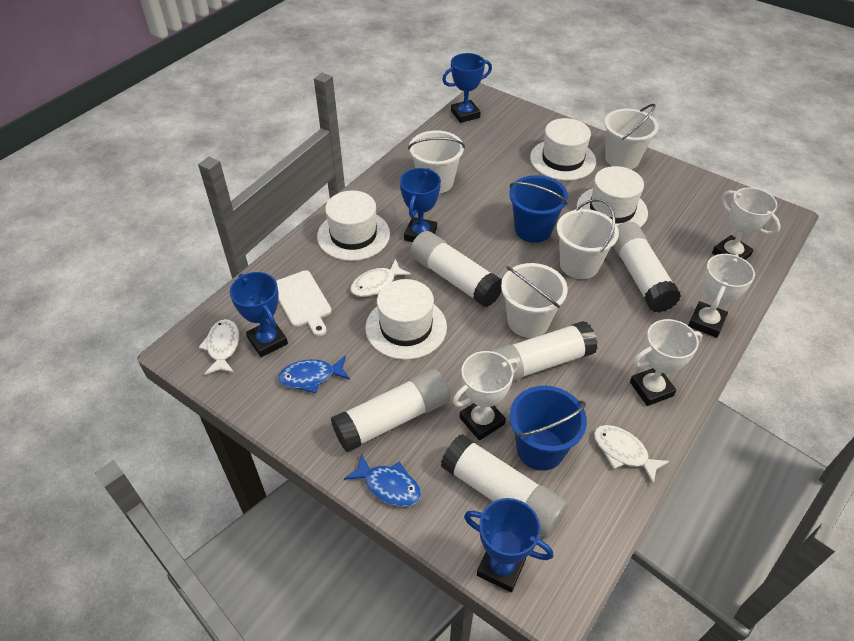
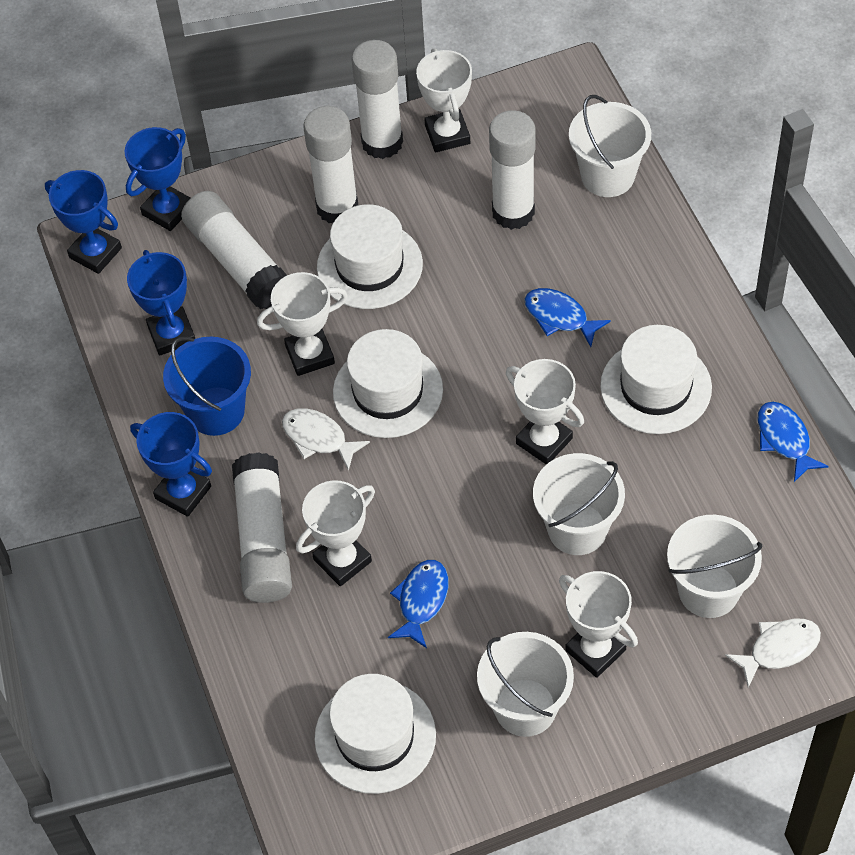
blue bucket: [509,175,568,243] [510,386,587,471] = 2 -> [163,337,251,436] = 1
blue fish: [278,355,350,393] [344,453,421,507] = 2 -> [388,560,449,648] [524,288,611,347] [757,402,829,482] = 3
white cutting board: [276,270,332,336] = 1 -> none = 0
white fish: [199,319,239,375] [350,259,411,297] [594,425,670,484] = 3 -> [282,408,370,471] [725,619,821,688] = 2
white trophy: [453,351,519,440] [630,319,702,406] [688,254,755,338] [712,187,781,260] = 4 -> [257,272,348,376] [296,481,375,586] [416,48,472,152] [506,359,584,465] [559,571,638,678] = 5

